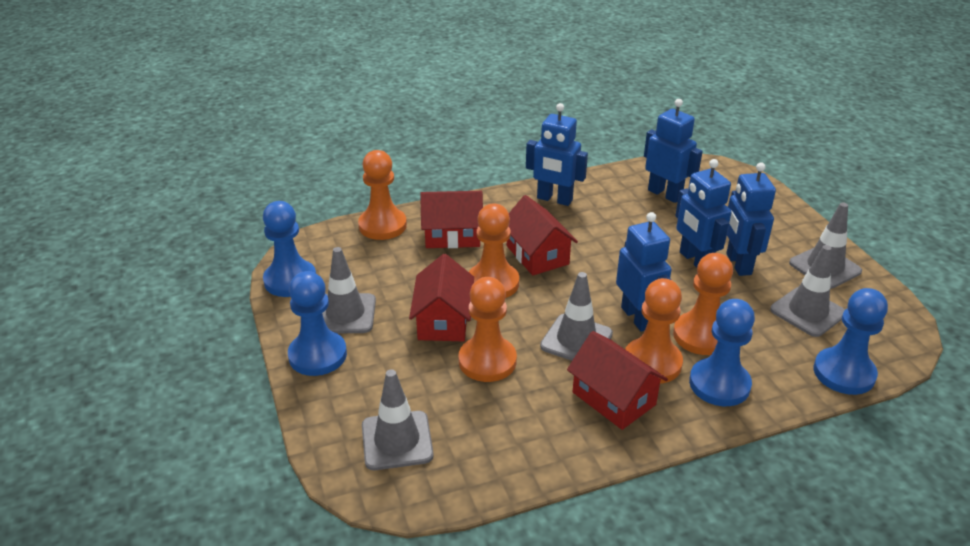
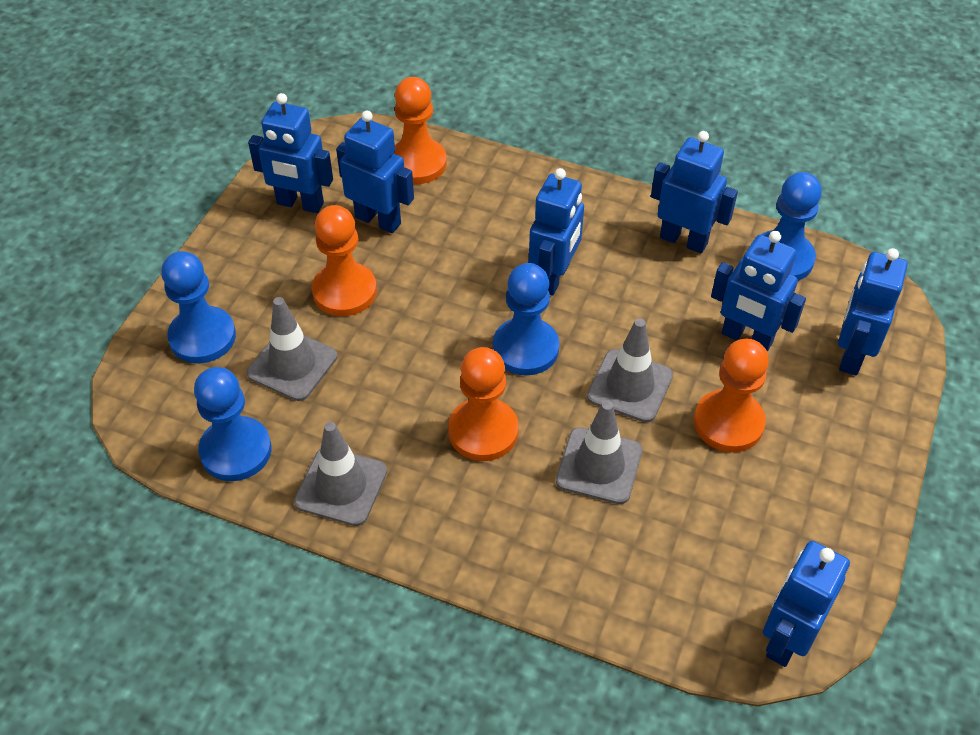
blue robot: [526,103,588,206] [616,212,671,332] [644,99,703,203] [675,159,732,268] [726,162,776,276] = 5 -> [248,93,333,213] [336,110,414,233] [529,168,584,296] [651,131,738,253] [711,231,806,352] [763,541,850,667] [838,248,908,375] = 7
grey traffic cone: [322,247,376,334] [362,369,434,470] [540,272,613,361] [770,245,845,337] [789,202,862,289] = 5 -> [247,297,337,401] [294,422,387,526] [556,400,642,504] [587,318,673,422] = 4
orange pawn: [358,150,407,240] [459,277,517,382] [469,203,519,298] [625,278,683,384] [673,253,733,355] = 5 -> [312,205,377,316] [394,77,447,184] [448,347,519,461] [694,339,769,452] = 4
red house: [409,254,474,342] [420,191,483,248] [507,195,578,276] [567,331,668,430] = 4 -> none = 0

